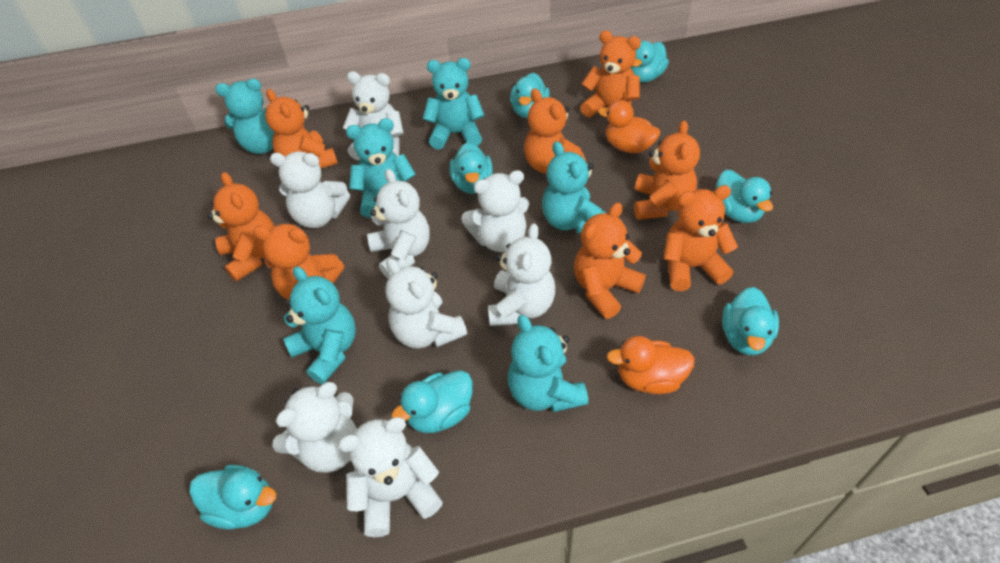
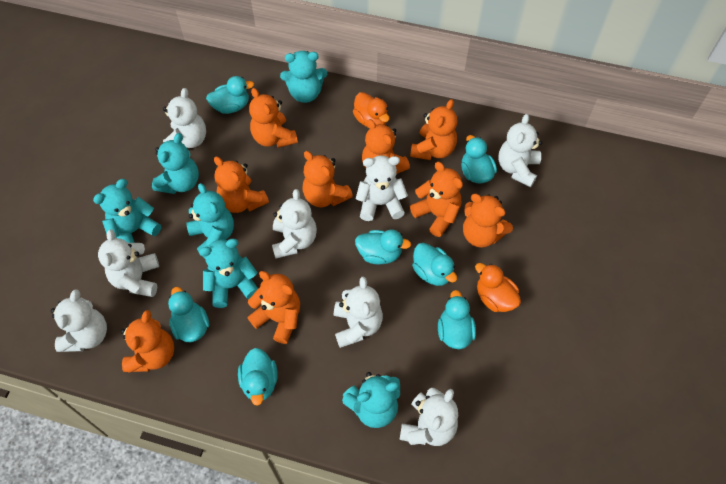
orange teddy bear: [207,172,275,281] [253,224,344,300] [265,89,338,169] [524,89,586,173] [574,203,646,319] [580,30,641,118] [634,120,700,220] [663,185,738,291] = 8 -> [121,310,174,373] [214,156,269,213] [247,271,300,344] [249,88,298,148] [303,151,353,207] [362,119,410,174] [410,99,458,160] [410,162,463,237] [463,194,513,248] = 9

